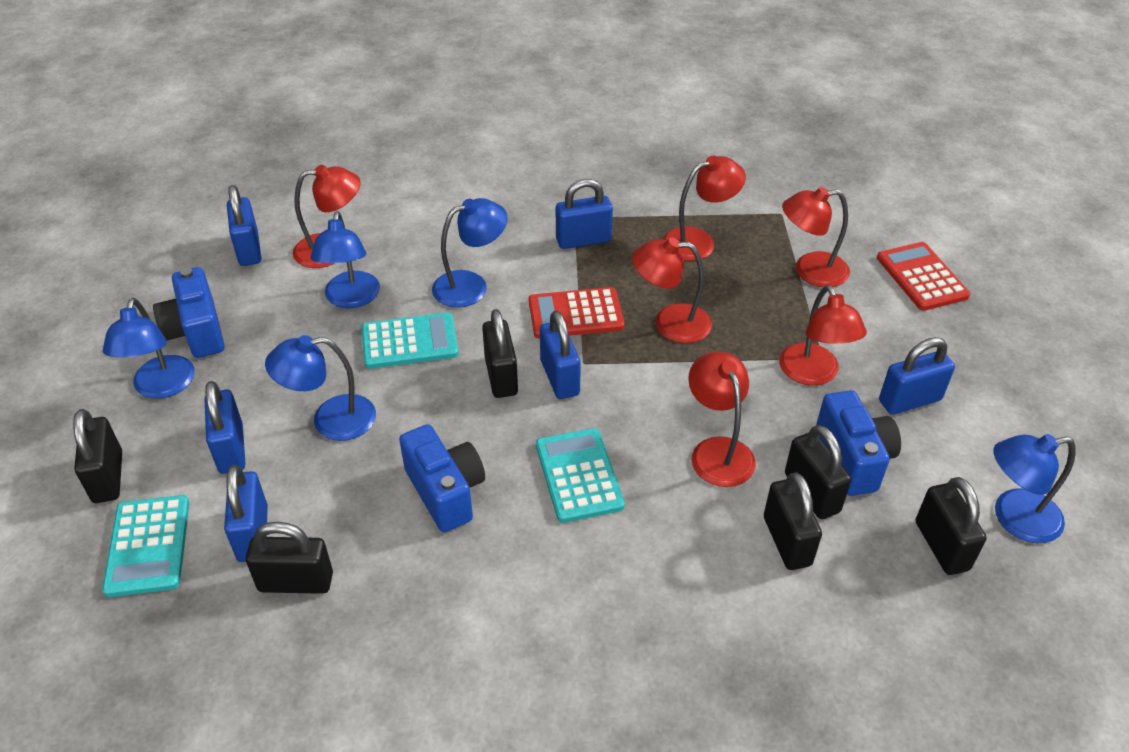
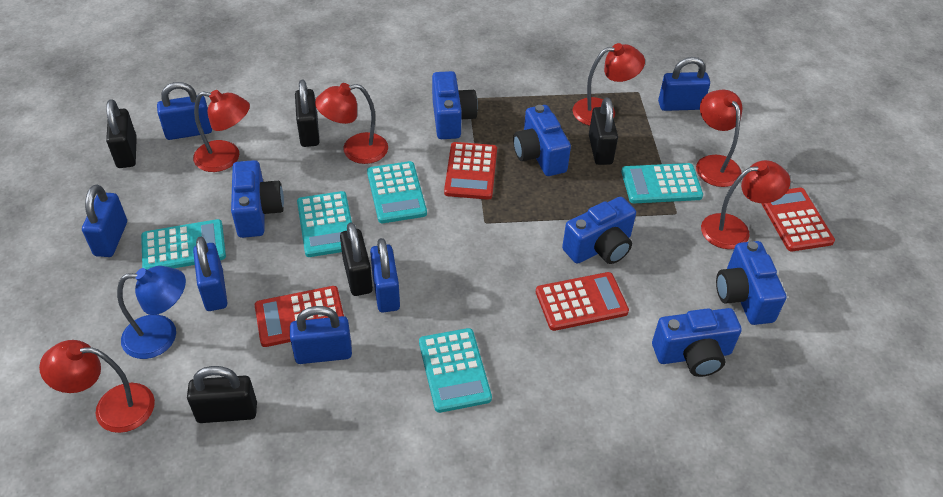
black padlock: [73,409,122,503] [246,522,333,594] [482,309,518,398] [764,472,822,570] [785,425,851,519] [916,477,986,575] = 6 -> [106,99,137,168] [187,366,257,423] [295,80,320,147] [340,222,373,296] [589,98,618,165] = 5
blue camera: [153,267,225,358] [399,424,485,532] [816,390,901,496] = 3 -> [231,160,284,238] [432,71,478,139] [513,105,571,176] [562,197,636,264] [652,308,742,377] [716,241,787,325] = 6
blue lamp: [103,298,195,399] [265,335,376,441] [310,211,380,308] [432,198,508,308] [993,434,1076,543] = 5 -> [117,266,186,359] = 1
red calculator: [529,287,624,338] [877,242,970,311] = 2 -> [255,286,344,347] [444,142,497,200] [536,272,629,331] [761,188,835,251] = 4
turquoise calculator: [102,495,189,597] [362,312,459,369] [536,428,625,523] = 3 -> [141,219,226,270] [297,191,352,257] [367,161,427,223] [419,328,492,413] [621,163,703,203] = 5

